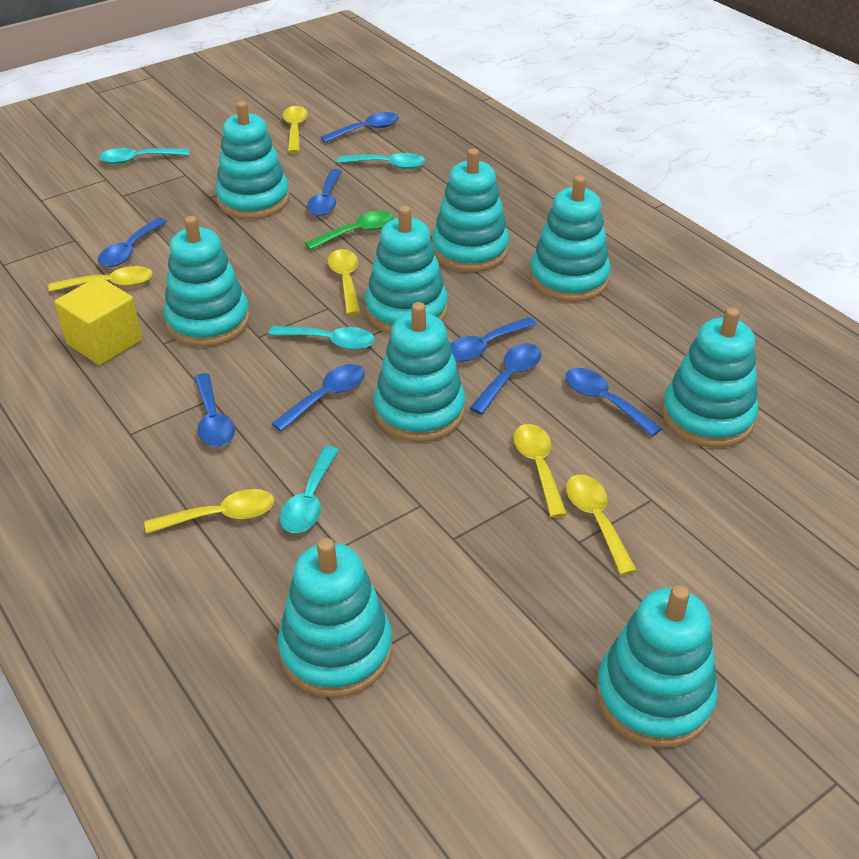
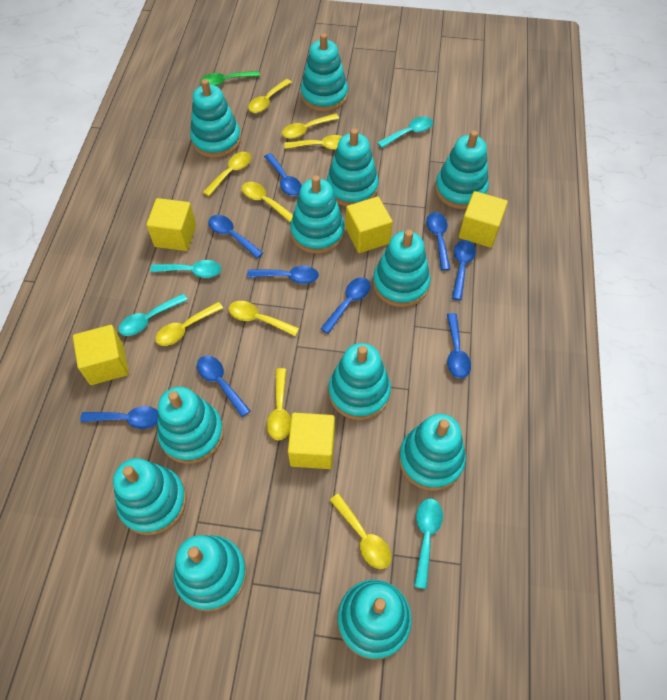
blue spoon: [98,218,167,267] [194,373,235,447] [271,364,365,432] [307,169,342,216] [321,112,399,143] [450,317,537,362] [469,343,542,415] [565,368,662,436] = 8 -> [80,406,158,429] [197,356,251,417] [208,215,263,258] [247,266,319,284] [264,153,302,196] [320,277,371,334] [426,212,450,270] [447,313,471,379] [452,240,476,300] = 9
turquoise stacking toy: [164,216,250,347] [216,101,290,219] [278,538,393,698] [365,206,448,334] [373,302,465,442] [432,148,509,272] [530,175,611,302] [596,585,718,748] [662,307,758,448] = 9 -> [113,458,187,535] [157,387,224,464] [173,535,247,612] [190,79,241,158] [290,175,345,254] [301,33,348,112] [327,128,379,207] [329,343,391,420] [338,580,412,660] [373,229,430,307] [399,414,466,491] [435,130,489,209] = 12
yellow cube: [54,277,142,365] = 1 -> [73,325,129,385] [146,198,196,251] [288,413,335,469] [346,197,393,253] [459,191,508,248] = 5
yellow spoon: [48,266,153,292] [144,489,274,534] [283,106,308,153] [328,249,361,315] [513,424,567,518] [566,474,637,576] = 6 -> [155,302,223,346] [203,152,251,196] [229,301,299,336] [242,182,293,223] [248,79,292,113] [267,368,291,440] [282,113,339,139] [284,135,342,150] [330,493,391,569] = 9

